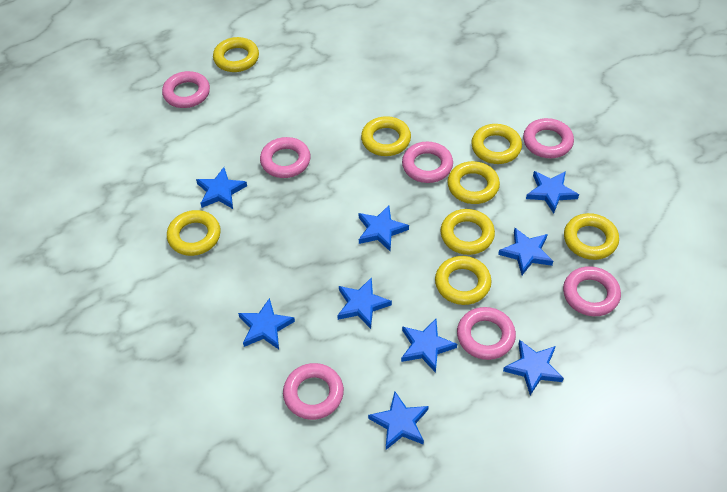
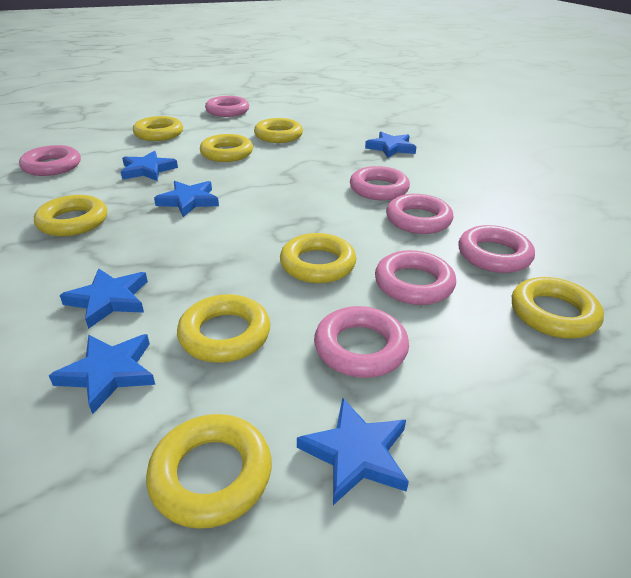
blue star: [196,167,247,209] [238,298,295,349] [337,277,392,329] [359,205,409,251] [368,392,429,450] [401,319,457,373] [498,228,553,275] [503,340,564,395] [526,171,579,214] = 9 -> [49,334,155,414] [60,268,148,329] [121,151,178,181] [154,181,219,217] [297,397,409,505] [365,132,416,158] = 6

